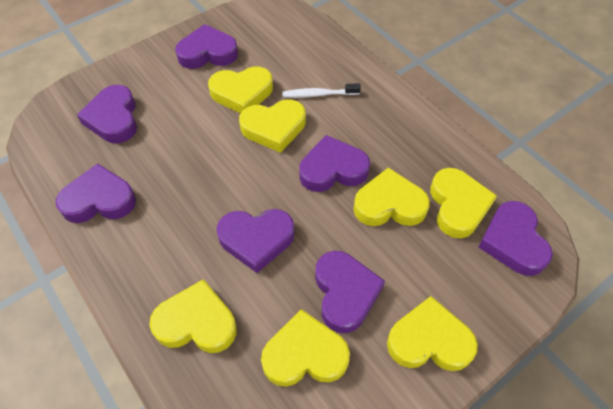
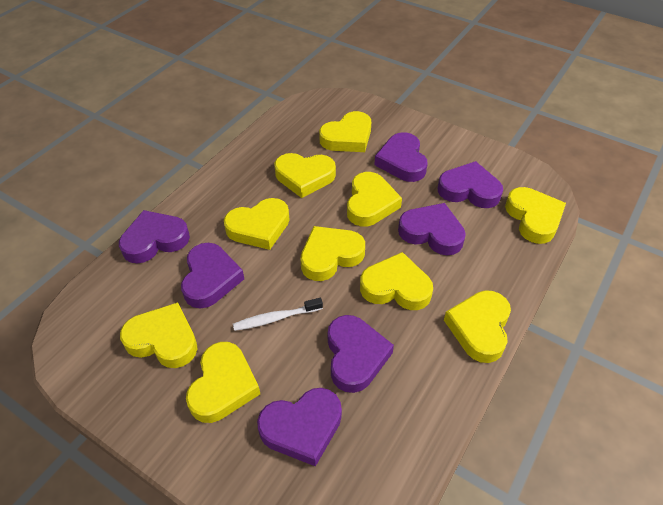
yellow heart: [149,279,237,353] [208,66,273,114] [239,99,306,153] [261,309,350,387] [353,167,430,226] [387,296,478,371] [430,168,497,238] = 7 -> [120,302,198,368] [186,342,260,423] [224,198,290,250] [274,153,336,198] [300,226,365,281] [319,111,371,152] [347,172,402,227] [360,252,433,310] [444,290,511,363] [505,187,566,244] = 10

